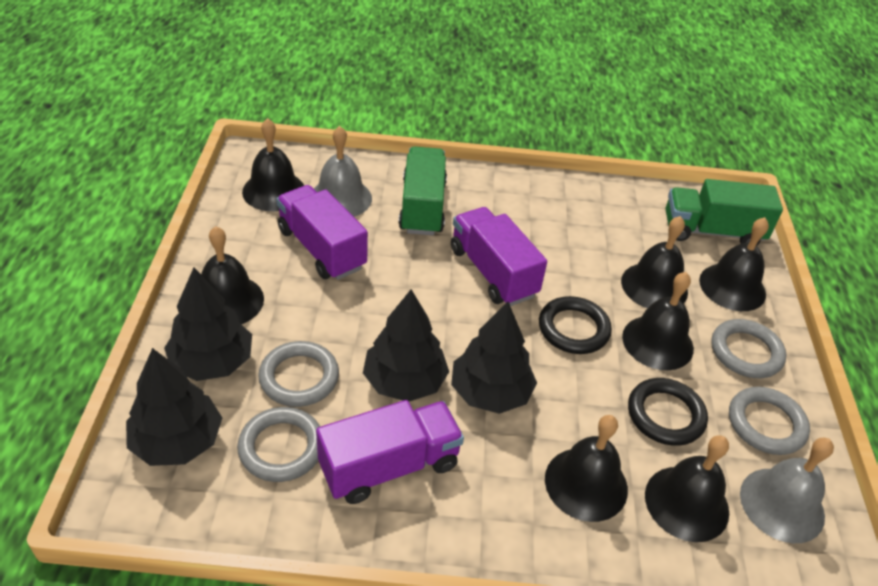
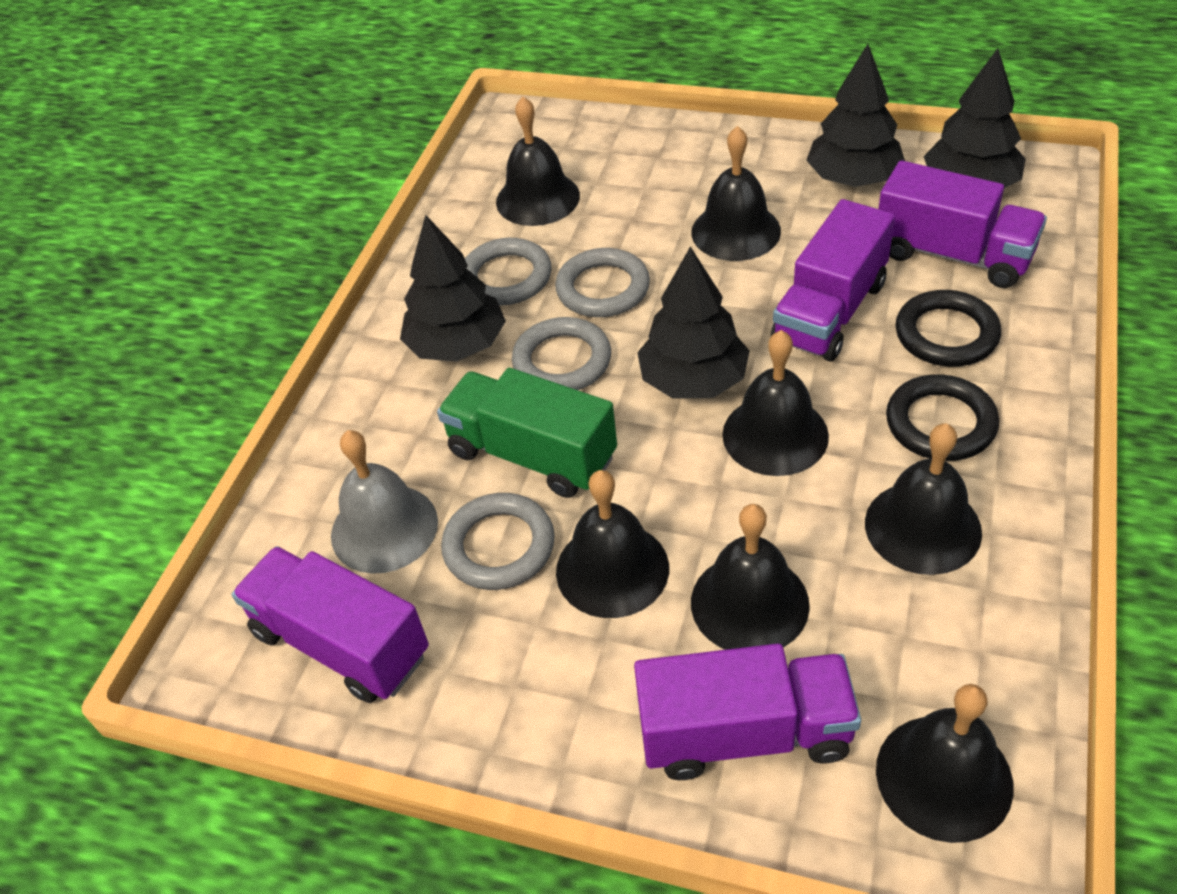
green truck: [398,146,447,235] [666,179,783,246] = 2 -> [437,368,617,498] = 1
grey bell: [314,126,372,217] [740,438,834,543] = 2 -> [331,430,438,574] = 1
purple truck: [276,185,368,280] [316,400,464,504] [451,207,547,306] = 3 -> [232,546,429,703] [634,643,861,780] [771,199,895,361] [878,160,1047,288] = 4

